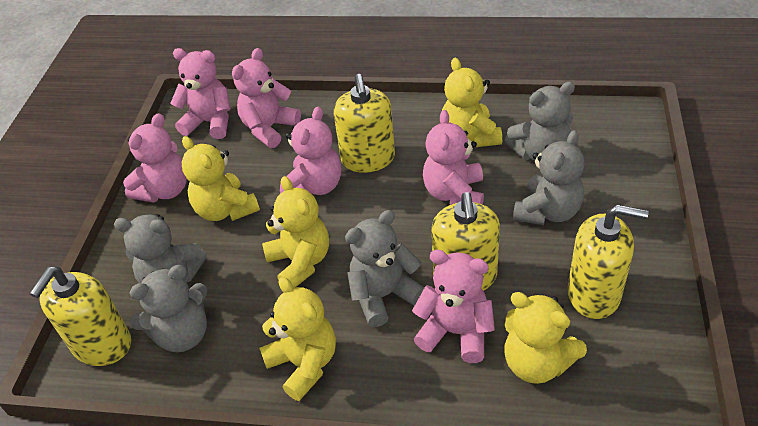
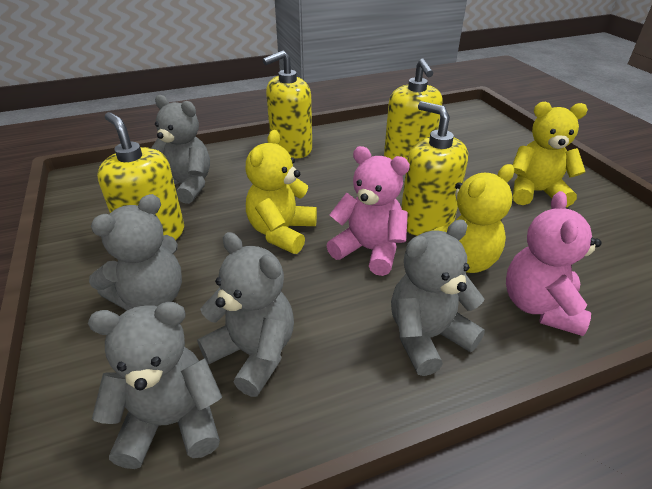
pink teddy bear: [123,113,187,202] [170,48,231,139] [232,48,301,148] [280,107,341,195] [412,250,495,363] [423,110,484,205] = 6 -> [326,146,410,276] [506,191,602,336] = 2
yellow teddy bear: [182,136,260,221] [259,277,336,401] [262,176,329,288] [442,58,502,147] [504,292,587,384] = 5 -> [246,130,317,254] [431,164,514,273] [512,102,588,207] = 3

